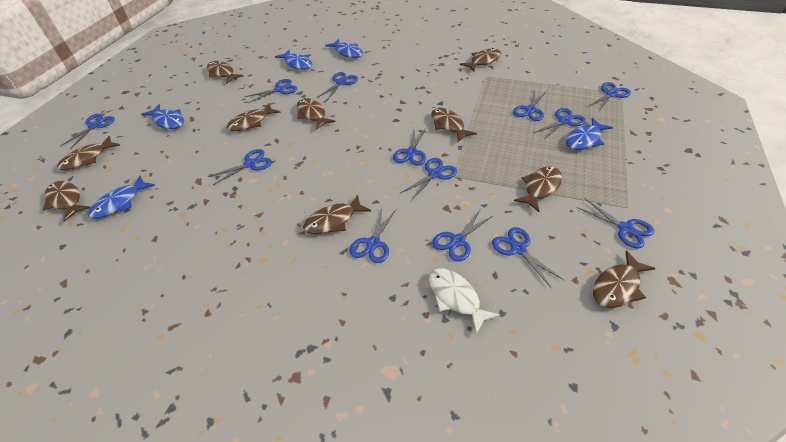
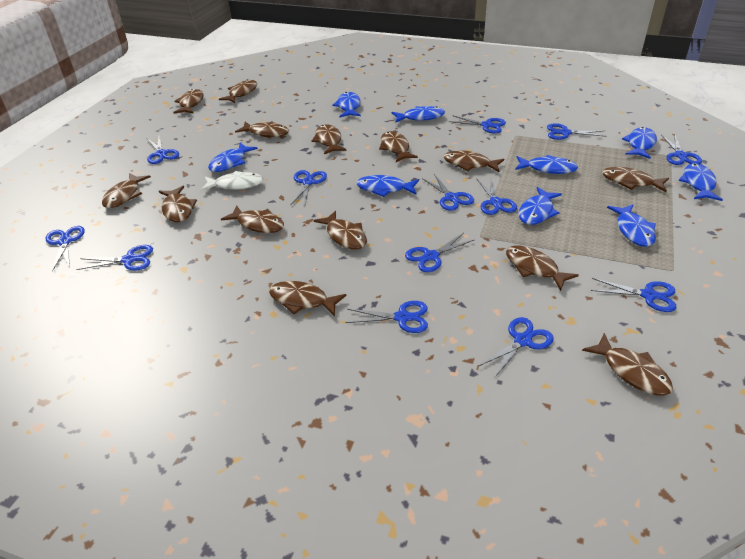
blue fish: [88,175,155,219] [141,104,184,129] [275,50,312,70] [325,39,363,58] [566,118,613,150] = 5 -> [208,143,258,172] [333,92,361,117] [356,175,419,197] [392,106,445,123] [515,155,578,174] [518,187,562,225] [607,204,656,247] [622,127,657,159] [679,163,723,201] = 9
brown fish: [43,181,91,222] [57,136,120,170] [207,61,243,84] [227,103,281,131] [297,98,335,130] [303,194,371,234] [431,108,477,142] [460,48,501,71] [514,166,562,212] [593,250,656,308] = 10 -> [102,173,151,208] [159,186,197,222] [173,89,204,113] [219,79,257,103] [221,206,284,233] [235,121,289,137] [269,281,346,316] [312,124,347,154] [313,211,367,250] [379,131,418,162] [444,151,504,172] [506,245,579,291] [582,333,673,396] [602,167,669,192] = 14

